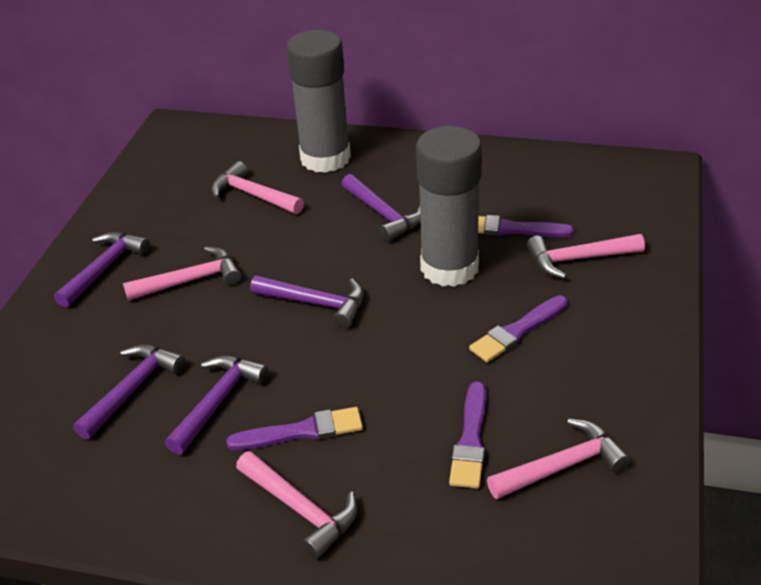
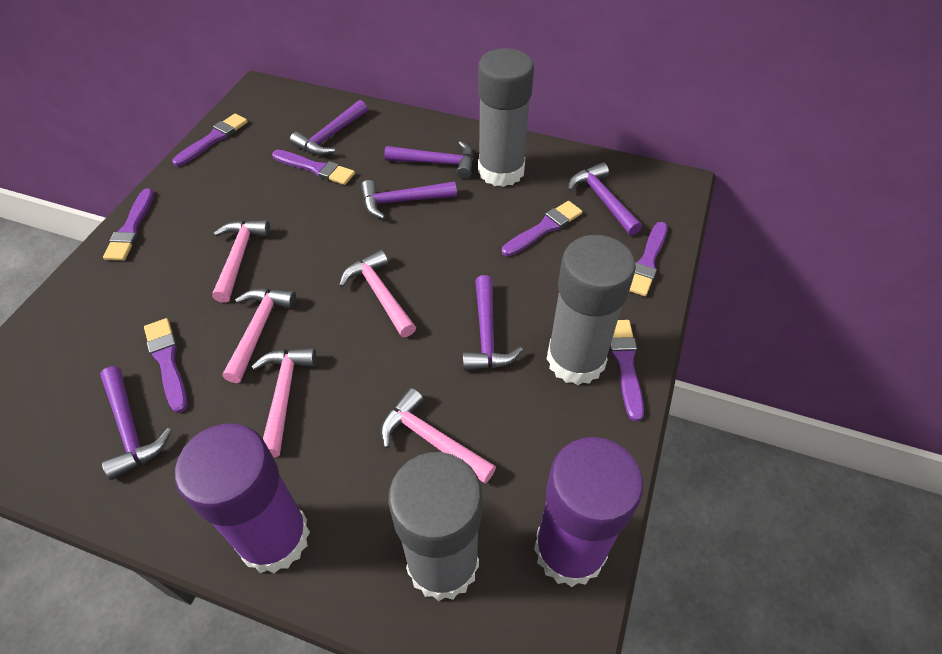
grey glue stick: [286,30,351,173] [416,126,482,287] = 2 -> [388,452,482,601] [478,48,534,187] [547,235,636,385] = 3
purple brush: [226,407,363,450] [449,382,486,488] [469,295,568,362] [478,215,574,237] = 4 -> [103,188,154,261] [144,318,188,413] [172,114,248,166] [272,150,355,185] [502,201,582,257] [610,320,644,421] [629,222,667,296] = 7
purple glue stick: none = 0 -> [175,423,310,573] [534,437,643,587] = 2
purple hammer: [54,232,150,308] [73,344,186,440] [165,355,269,455] [250,275,364,328] [341,174,421,241] = 5 -> [100,366,172,480] [290,100,368,155] [361,180,457,219] [384,141,474,179] [463,275,523,371] [568,162,642,235] = 6

